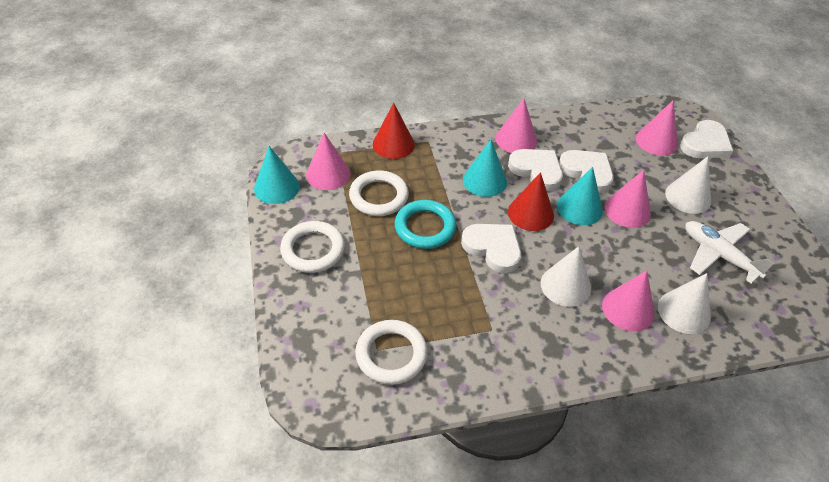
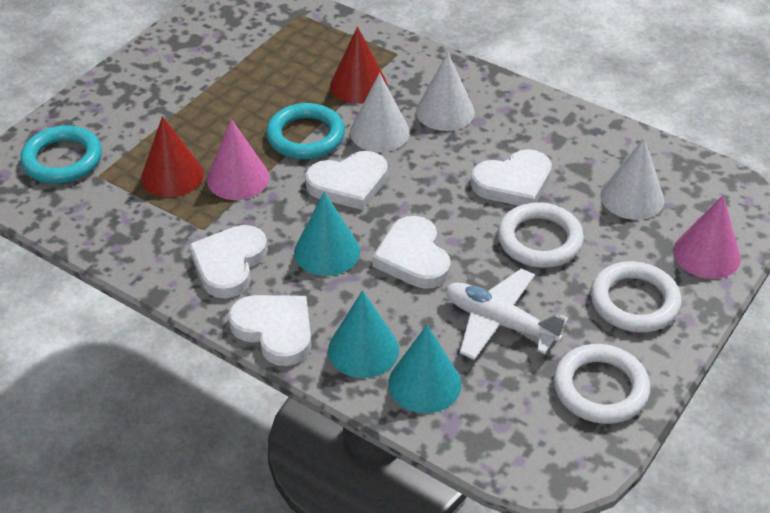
pink cone: [306,133,350,190] [496,99,537,153] [602,270,655,332] [605,170,651,228] [636,101,678,156] = 5 -> [207,119,269,200] [673,195,741,279] = 2
turquoise ring: [395,200,456,249] = 1 -> [20,125,102,184] [266,103,345,159] = 2
white heart: [461,224,521,273] [508,149,563,191] [559,150,614,193] [680,120,733,158] = 4 -> [189,225,268,298] [228,295,311,366] [305,151,388,210] [372,216,451,289] [471,149,552,206] = 5

